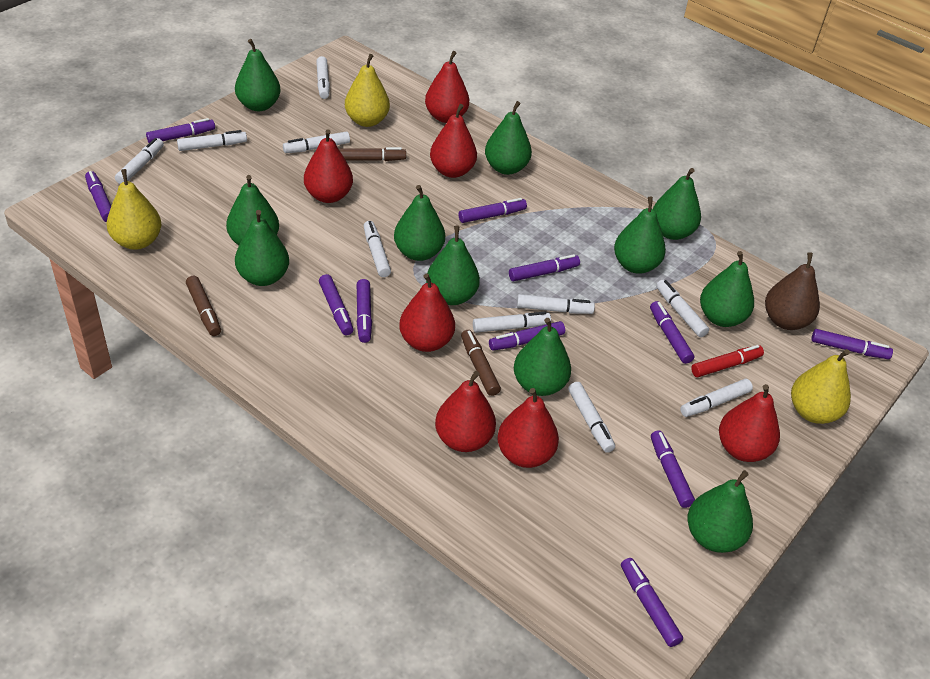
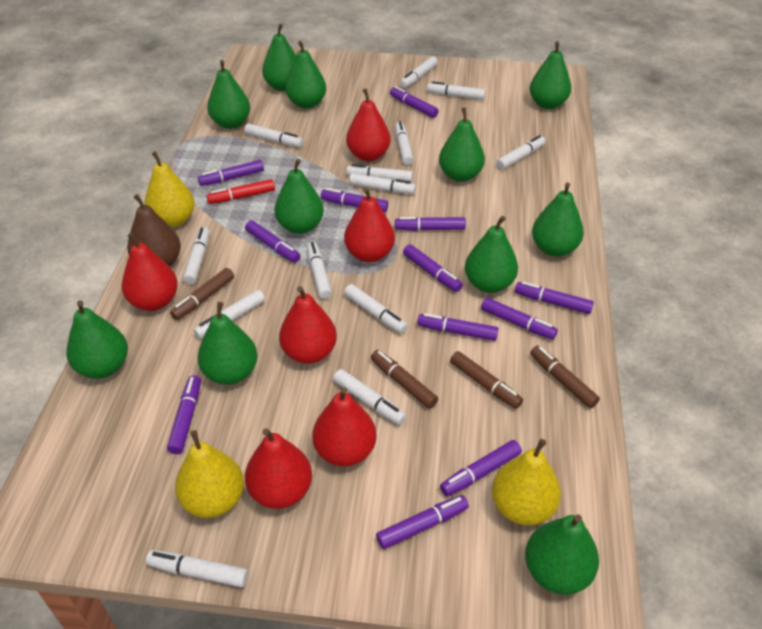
brown marker: [186,276,221,336] [339,147,406,161] [461,330,501,396] = 3 -> [170,268,234,320] [371,350,438,409] [450,351,523,409] [530,346,600,408] = 4
purple marker: [85,171,111,222] [146,118,215,143] [319,274,354,335] [357,279,372,343] [459,198,527,223] [489,321,565,351] [509,254,580,281] [621,558,683,647] [650,301,694,364] [651,430,695,508] [812,329,893,359] = 11 -> [167,375,201,454] [198,160,264,186] [245,220,300,263] [321,188,388,212] [376,495,469,549] [390,86,439,118] [395,217,466,231] [403,244,463,292] [417,313,499,341] [440,440,522,496] [481,298,558,340] [515,282,594,314] = 12
red pear: [304,129,353,203] [399,273,455,352] [425,51,469,123] [430,104,477,178] [435,371,496,452] [497,388,559,468] [719,384,780,462] = 7 -> [122,233,178,311] [245,428,312,509] [279,286,337,364] [312,387,377,466] [344,187,395,262] [346,88,391,161] = 6
white marker: [115,138,164,184] [177,130,247,151] [283,132,350,153] [316,56,330,99] [364,221,391,277] [473,312,551,333] [517,294,595,314] [568,382,615,453] [656,280,709,337] [680,379,753,417] = 10 -> [146,550,248,588] [183,227,209,284] [194,290,265,339] [244,124,303,147] [306,241,332,299] [333,369,406,425] [344,284,408,334] [347,164,413,182] [349,173,416,194] [395,121,414,165] [400,57,438,88] [427,81,486,100] [496,135,545,170] = 13

